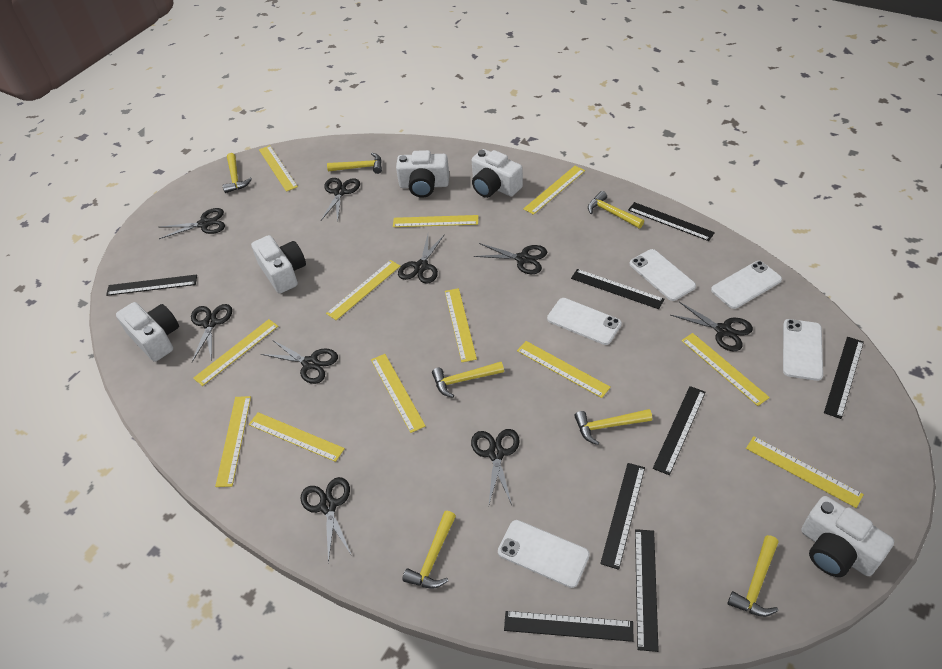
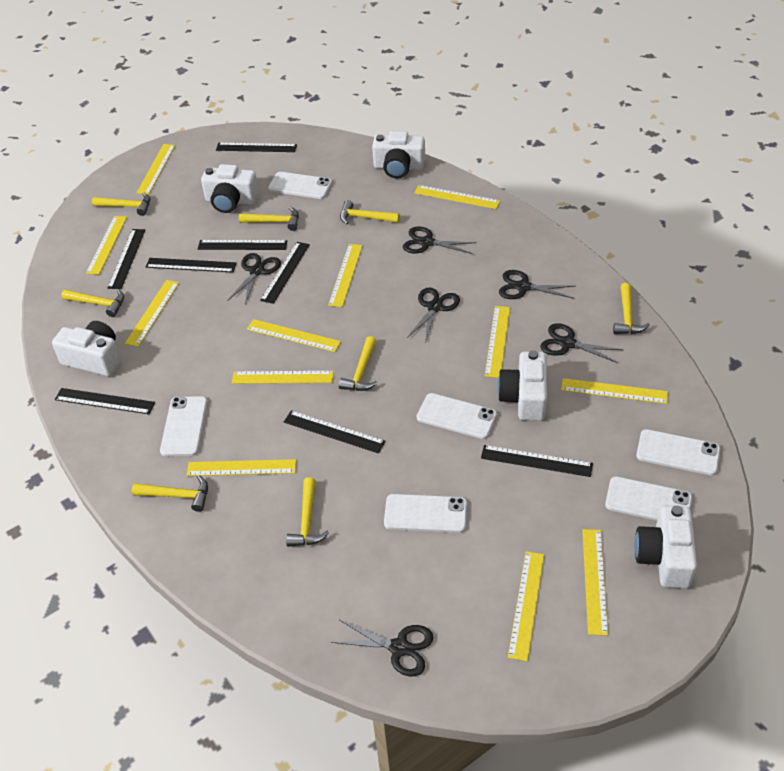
black scissors: [159,208,225,239] [191,304,232,362] [261,340,338,384] [300,477,351,564] [321,178,360,221] [398,234,445,284] [471,429,520,505] [474,243,547,274] [671,302,753,351] = 9 -> [227,253,281,304] [331,620,434,676] [403,226,477,254] [407,288,460,344] [499,270,575,299] [540,323,624,363] = 6
white phone: [498,520,590,588] [547,298,622,345] [630,249,696,301] [711,261,782,309] [783,319,823,381] = 5 -> [160,396,208,456] [268,172,332,199] [384,494,467,533] [417,393,497,439] [605,476,692,521] [636,429,720,475] = 6
yellow hammer: [222,153,252,193] [327,153,382,174] [402,511,456,589] [432,362,504,398] [574,409,652,445] [588,191,644,228] [728,535,779,617] = 7 -> [61,289,124,317] [92,192,150,216] [132,475,208,512] [239,207,299,231] [286,477,329,547] [339,336,378,391] [340,200,400,224] [613,283,650,334] = 8

